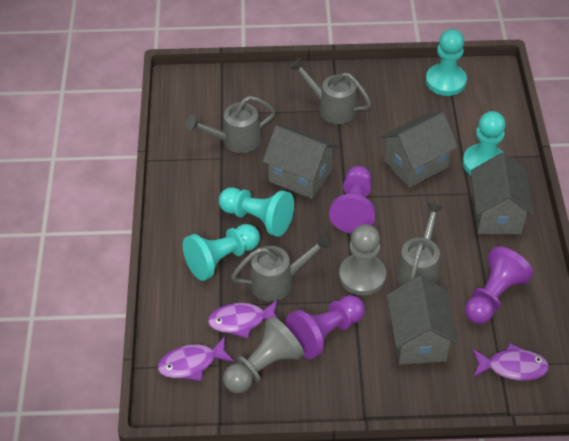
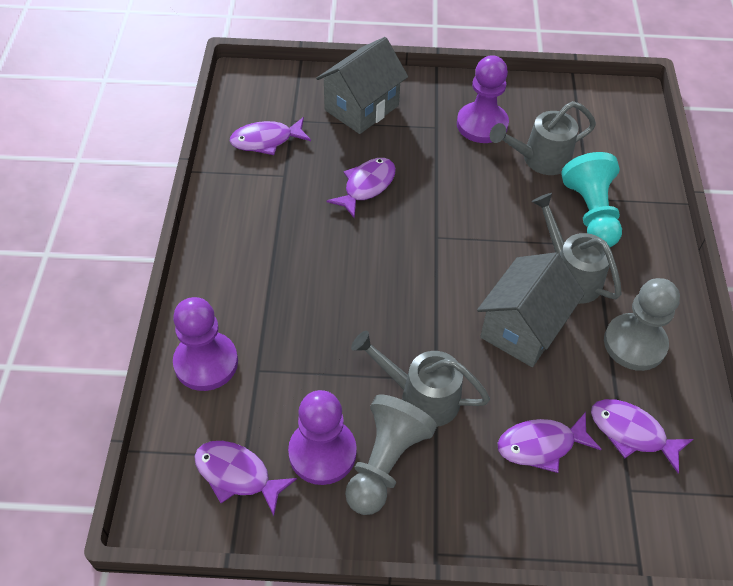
grey house: [263,125,338,199] [381,112,458,188] [387,276,458,365] [471,153,534,234] = 4 -> [316,37,408,134] [477,252,585,367] = 2
grey watering can: [186,96,276,153] [231,233,331,301] [289,58,371,124] [396,203,443,286] = 4 -> [351,331,490,427] [490,101,596,175] [532,193,622,304] = 3
purple fish: [158,336,234,381] [208,300,279,339] [472,343,549,381] = 3 -> [194,441,297,516] [229,117,311,155] [327,158,396,219] [498,412,601,473] [591,399,693,473] = 5
turquoise pawn: [183,224,260,281] [219,187,294,237] [426,29,467,96] [463,111,506,176] = 4 -> [561,152,622,247] = 1

